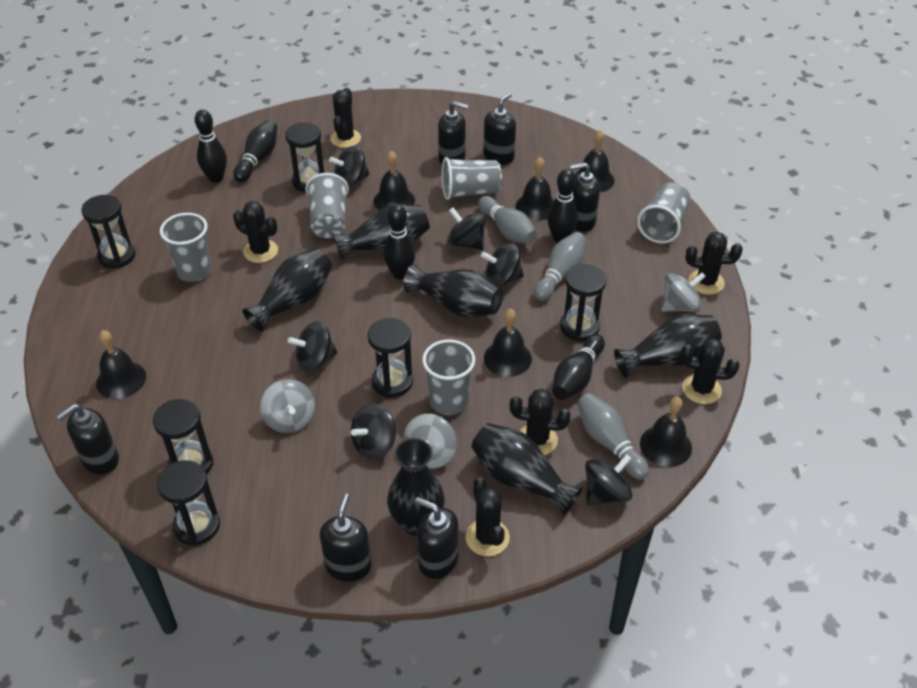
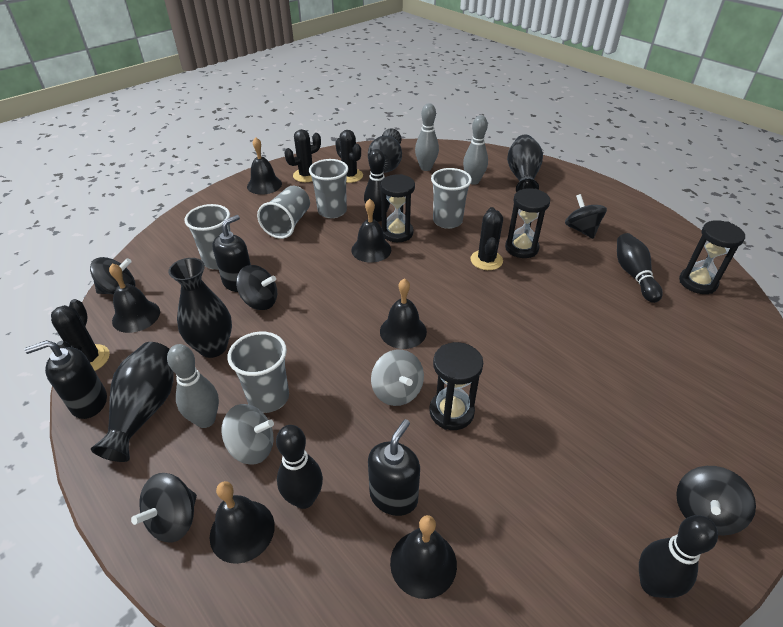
black bowling pin: [195,109,227,183] [233,120,277,182] [383,204,415,280] [547,169,578,243] [552,334,605,400] = 5 -> [276,425,323,509] [364,149,390,222] [617,233,663,303] [639,515,718,598] = 4
black cactus: [233,201,278,263] [330,88,361,148] [466,477,510,557] [510,389,571,455] [680,338,739,404] [686,232,742,294] = 6 -> [51,299,110,371] [284,129,321,182] [335,130,363,183] [470,207,503,270] = 4
black hourglass: [81,195,135,268] [153,399,213,474] [157,460,220,546] [285,122,325,192] [368,318,413,398] [560,264,606,341] = 6 -> [380,174,415,242] [429,342,483,430] [505,188,550,258] [679,220,745,294] = 4
black soap dispenser: [56,404,119,475] [319,494,372,582] [415,497,459,579] [438,101,469,165] [483,93,516,165] [570,162,600,232] = 6 -> [25,340,107,419] [212,215,251,292] [368,419,420,516] = 3
black spinning top: [288,321,337,372] [329,146,369,187] [351,403,396,459] [447,207,486,250] [481,243,524,287] [585,454,632,506] = 6 -> [90,257,135,295] [131,473,197,542] [236,265,277,310] [565,194,607,239] [676,466,756,536] = 5
black vase: [242,248,332,332] [333,204,430,260] [387,438,445,536] [403,264,503,317] [471,423,583,516] [614,314,722,378] = 6 -> [91,342,174,462] [168,258,232,358] [368,129,402,173] [507,135,543,192] = 4
grey spinning top: [260,379,315,433] [403,414,457,469] [661,273,706,312] = 3 -> [222,404,274,465] [371,350,424,406] = 2

